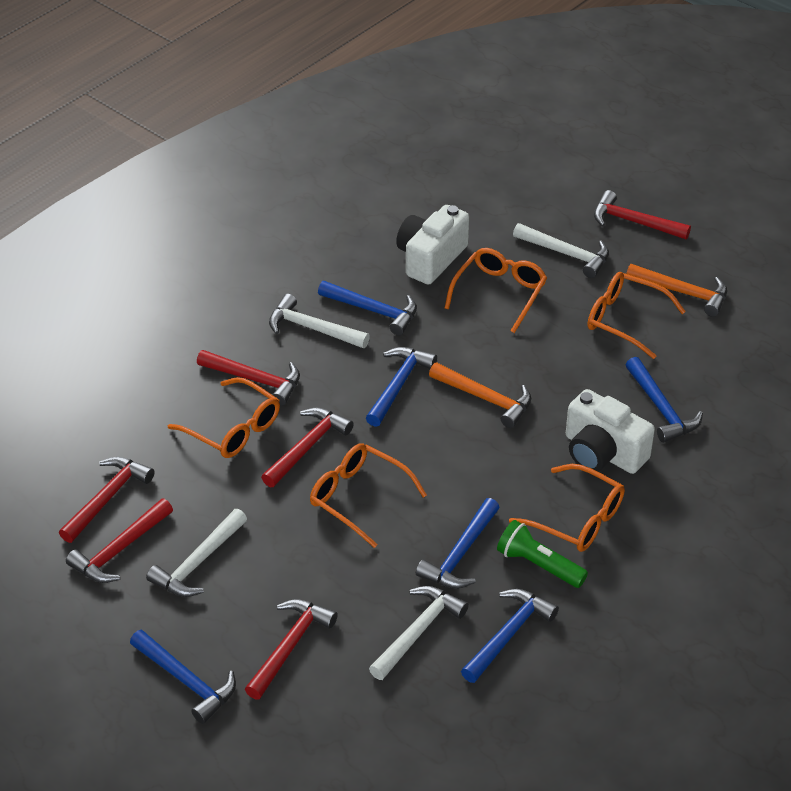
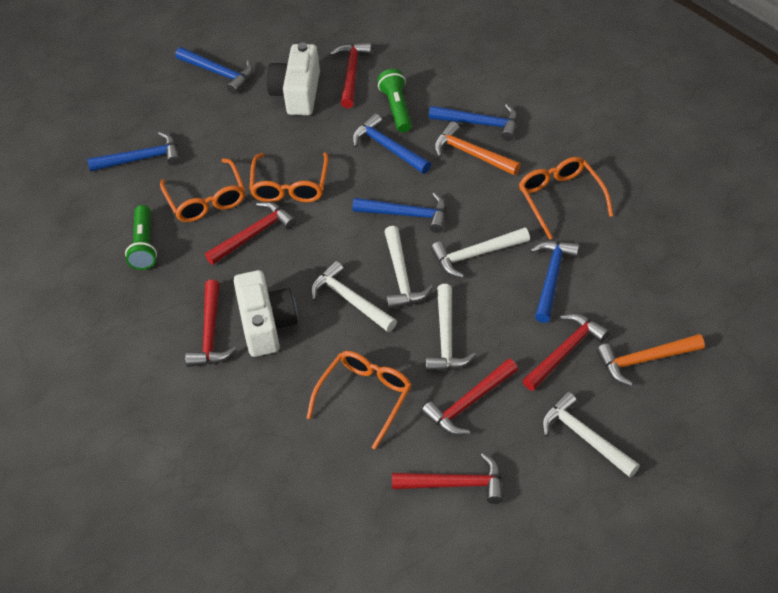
green flashlight: [497,520,588,588] = 1 -> [125,205,157,270] [377,69,412,133] = 2
orange glasses: [168,377,280,458] [310,443,427,548] [445,248,547,333] [509,464,625,552] [588,272,686,359] = 5 -> [160,158,245,222] [249,152,329,202] [307,351,412,450] [519,157,613,240] = 4
white hammer: [146,509,247,597] [269,294,370,348] [369,586,469,680] [513,223,609,278] = 4 -> [311,261,397,332] [384,226,433,310] [426,284,476,372] [431,227,530,278] [542,392,640,477] = 5

